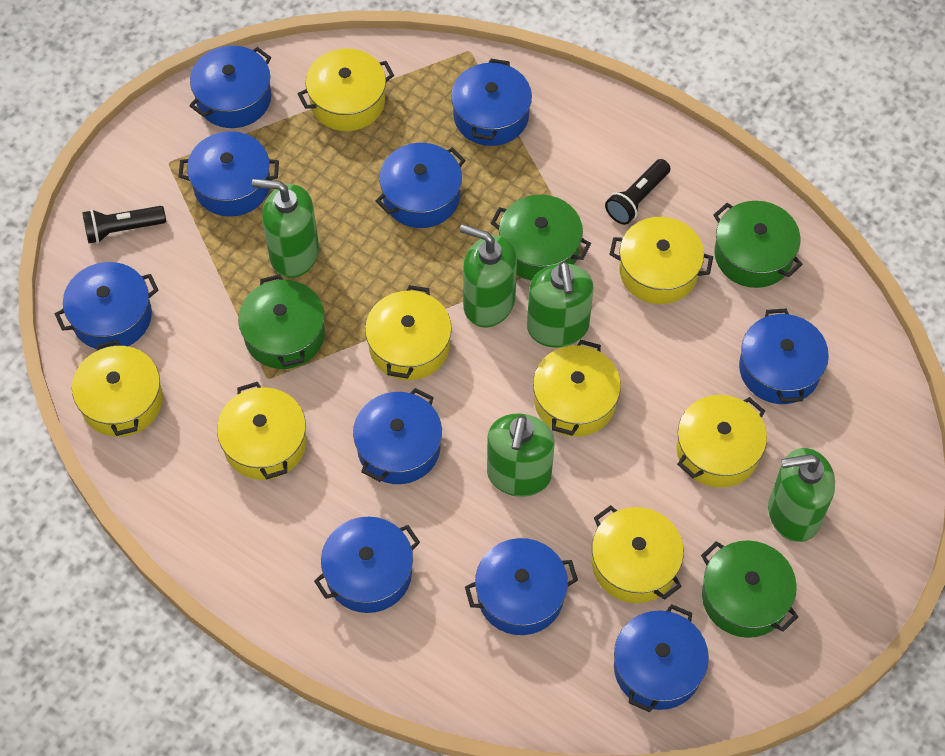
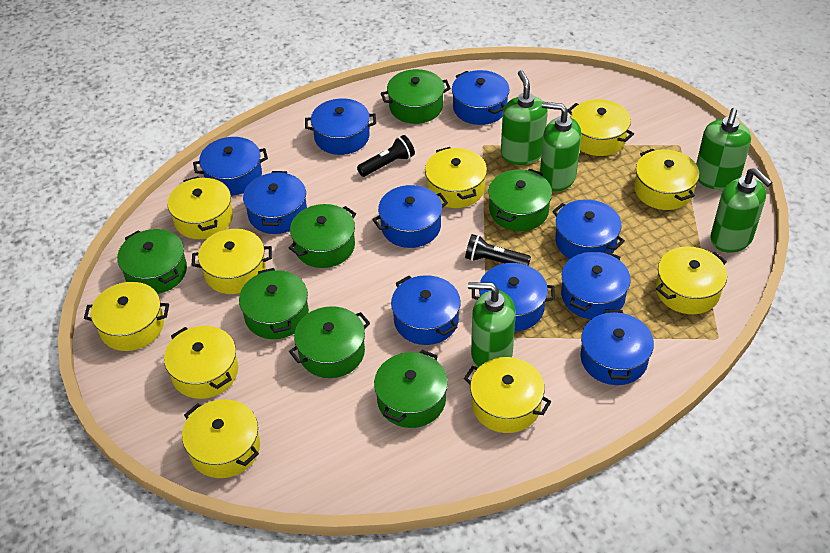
green pot: [238,274,325,369] [491,195,591,281] [701,540,798,638] [713,201,803,288] = 4 -> [117,229,187,294] [239,268,309,339] [289,204,356,268] [289,306,370,378] [374,350,448,428] [381,69,451,124] [488,169,552,231] = 7
yellow pot: [72,340,163,437] [217,382,306,480] [298,48,394,131] [365,285,452,380] [533,340,621,437] [592,505,684,603] [609,217,713,304] [676,395,767,488] = 8 -> [84,282,169,351] [164,326,238,399] [167,176,233,239] [182,399,260,478] [192,229,272,294] [425,147,487,208] [464,357,551,433] [568,99,634,156] [634,149,699,210] [656,246,727,314] = 10

